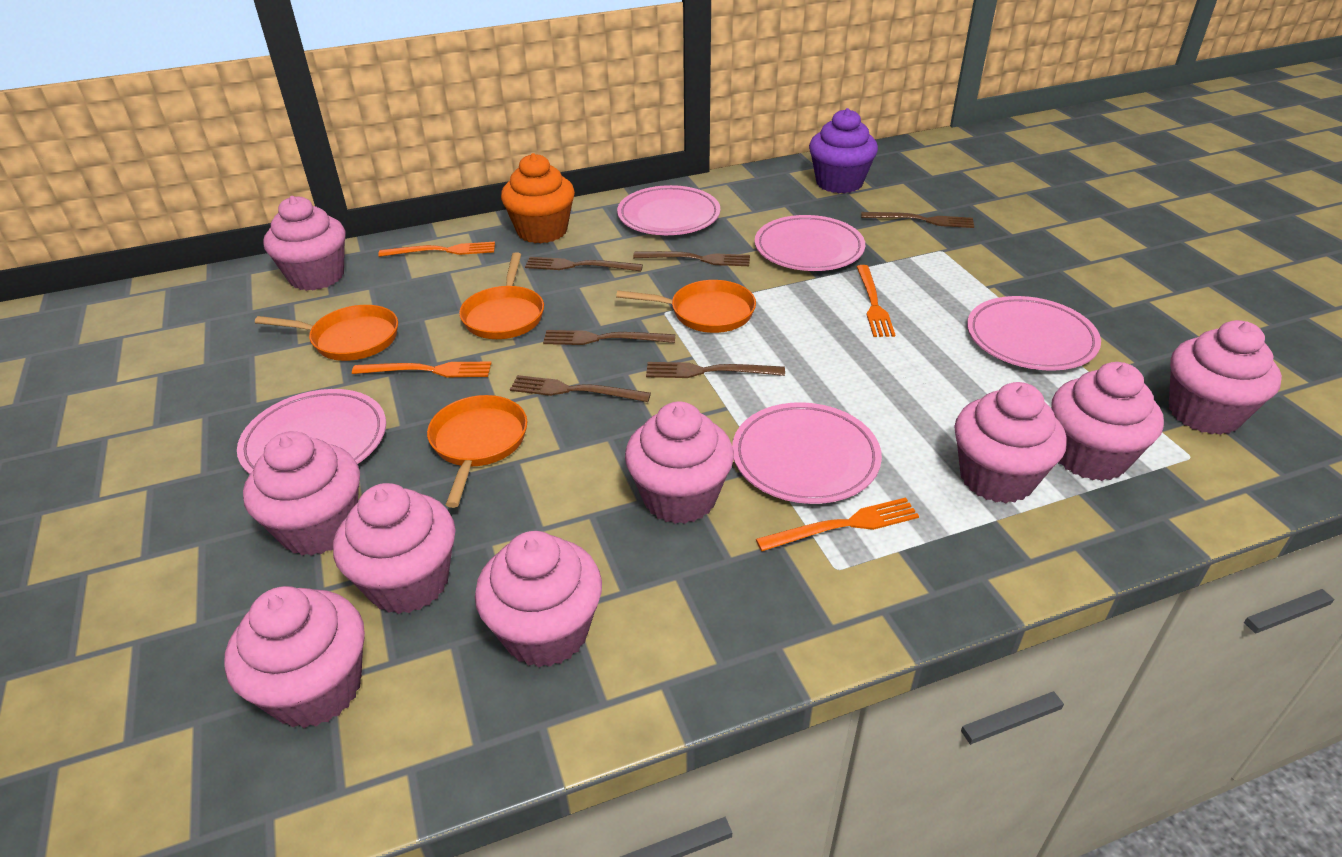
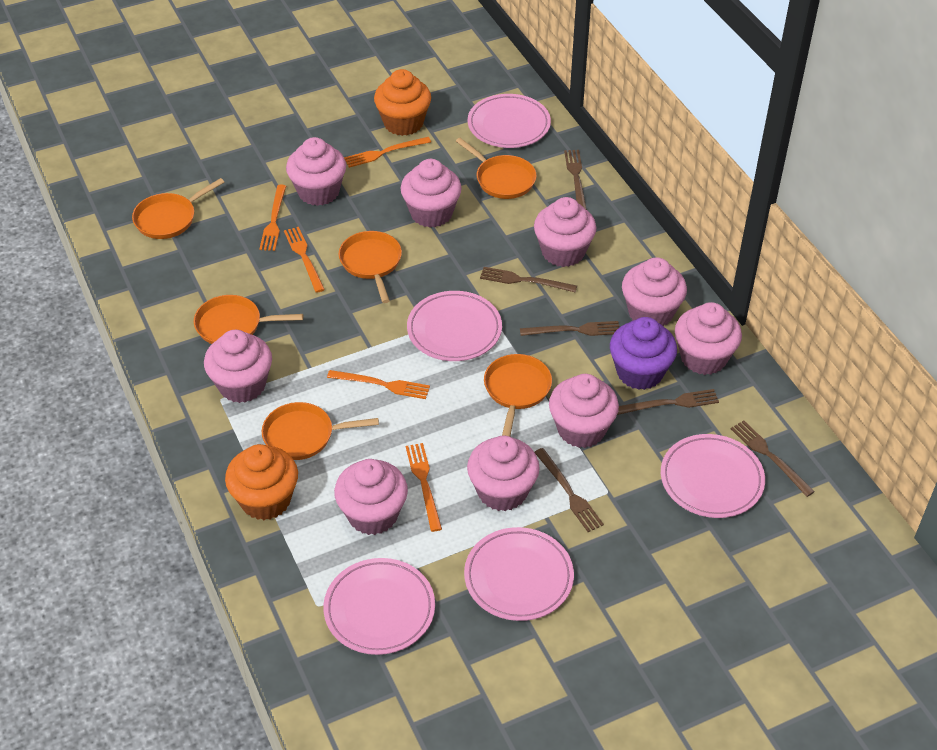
orange cupcake: [501,153,575,243] = 1 -> [225,444,298,520] [374,69,431,136] = 2
orange fork: [352,362,491,377] [378,242,495,257] [756,498,919,551] [857,265,895,337] = 4 -> [259,184,286,251] [284,227,325,293] [327,370,430,399] [344,137,431,168] [406,443,442,532] = 5
orange pan: [255,305,398,361] [427,395,527,508] [459,252,544,339] [616,280,756,333] = 4 -> [132,178,224,239] [194,295,303,344] [262,402,379,460] [338,231,402,303] [456,138,537,199] [484,354,552,436] = 6

